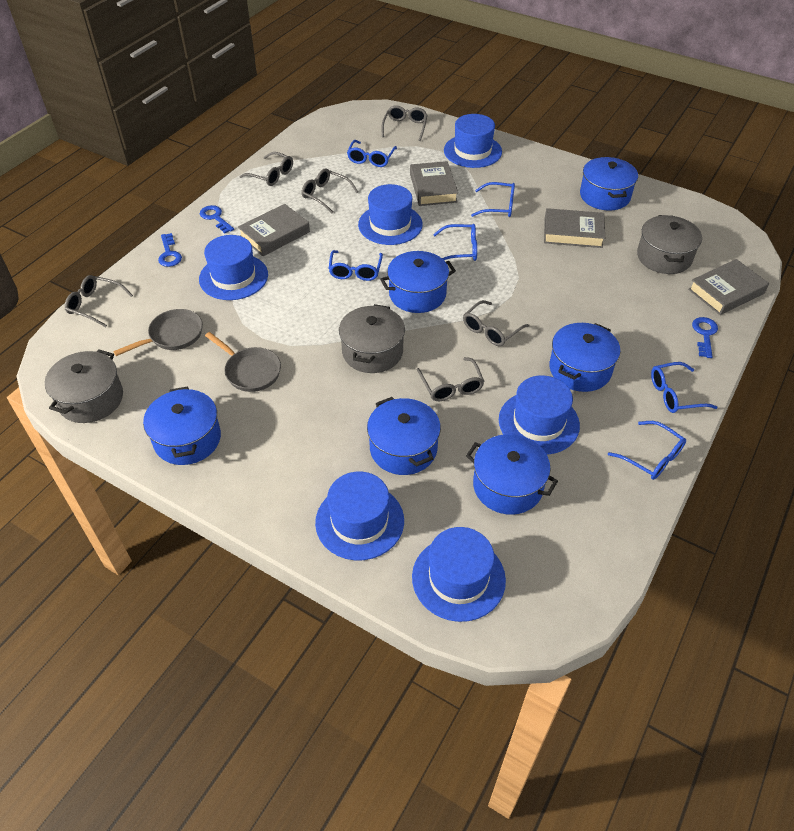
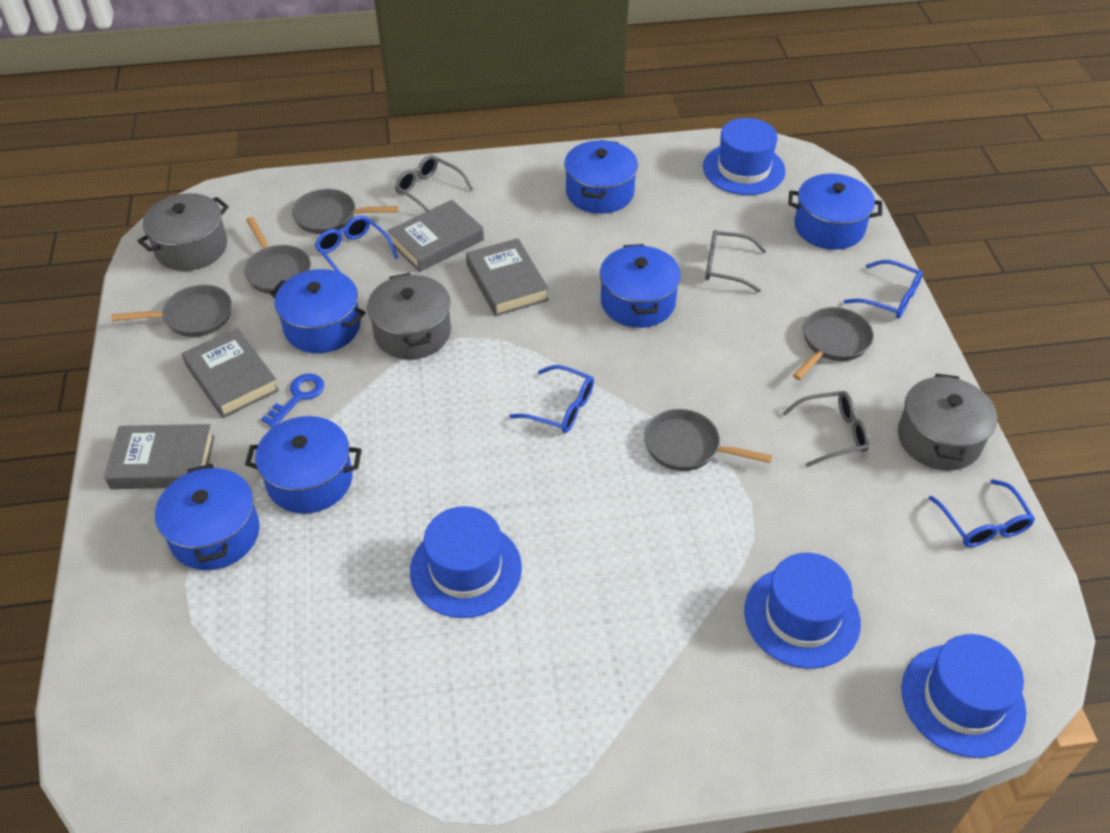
blue glasses: [328,250,383,281] [347,140,397,167] [433,224,477,261] [471,182,515,217] [608,421,686,480] [651,362,718,413] = 6 -> [315,216,398,273] [509,365,594,433] [844,260,923,319] [929,479,1035,547] = 4
blue hat: [199,235,268,300] [315,471,404,560] [358,184,423,245] [412,527,506,622] [444,114,502,168] [499,375,580,455] = 6 -> [410,506,522,618] [703,118,785,195] [744,553,861,669] [901,634,1026,758] = 4
blue key: [158,233,182,267] [200,205,234,234] [692,317,718,358] = 3 -> [261,374,324,428] = 1
grey glasses: [65,275,133,327] [239,152,293,186] [301,168,358,213] [382,105,428,141] [417,357,484,401] [463,300,529,346] = 6 -> [395,155,473,212] [705,230,766,292] [782,391,870,467] = 3
grey pan: [113,309,203,356] [205,332,281,392] = 2 -> [111,285,232,337] [244,217,311,294] [292,189,398,234] [644,409,772,471] [793,307,874,380] = 5

